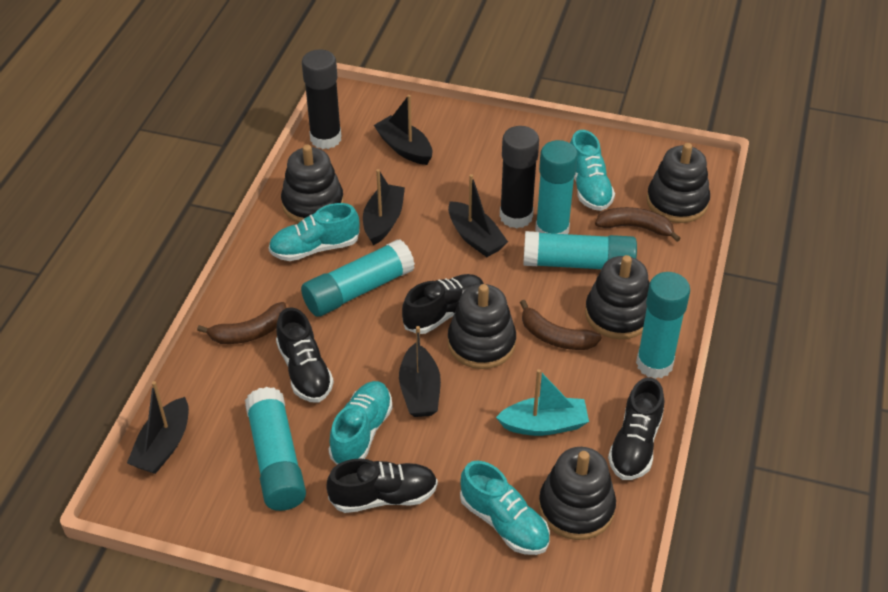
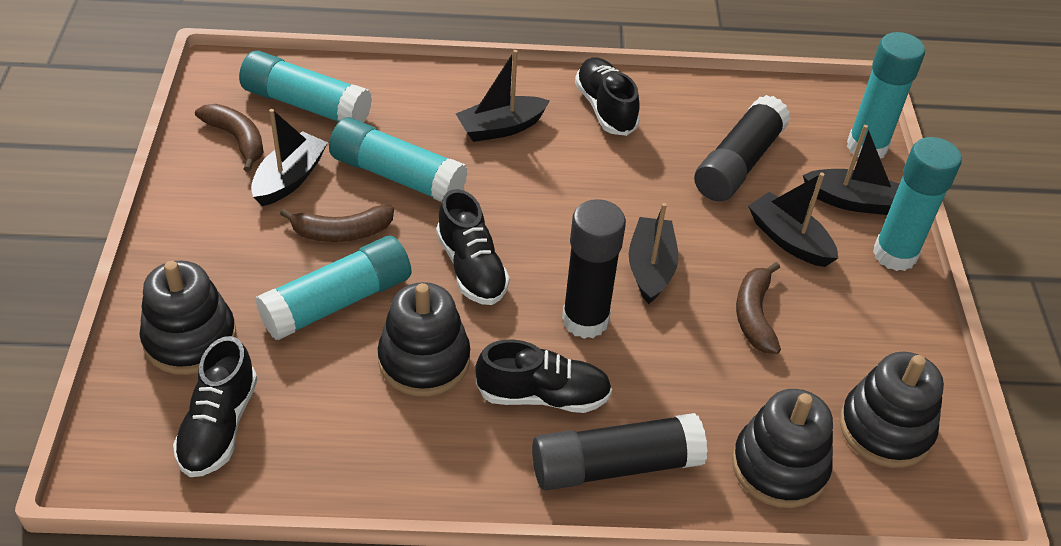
black glue stick: [302,49,342,149] [500,126,539,229] = 2 -> [532,413,708,490] [562,199,626,339] [694,95,791,201] = 3
black stacking toy: [281,145,344,223] [448,284,516,369] [539,447,616,540] [585,255,649,339] [647,143,710,223] = 5 -> [140,260,237,375] [378,282,470,397] [732,389,833,508] [840,352,944,468] = 4
turquoise boat: [496,369,589,436] = 1 -> none = 0
turquoise shoe: [269,203,360,261] [328,381,393,465] [460,461,550,555] [570,130,615,211] = 4 -> none = 0

